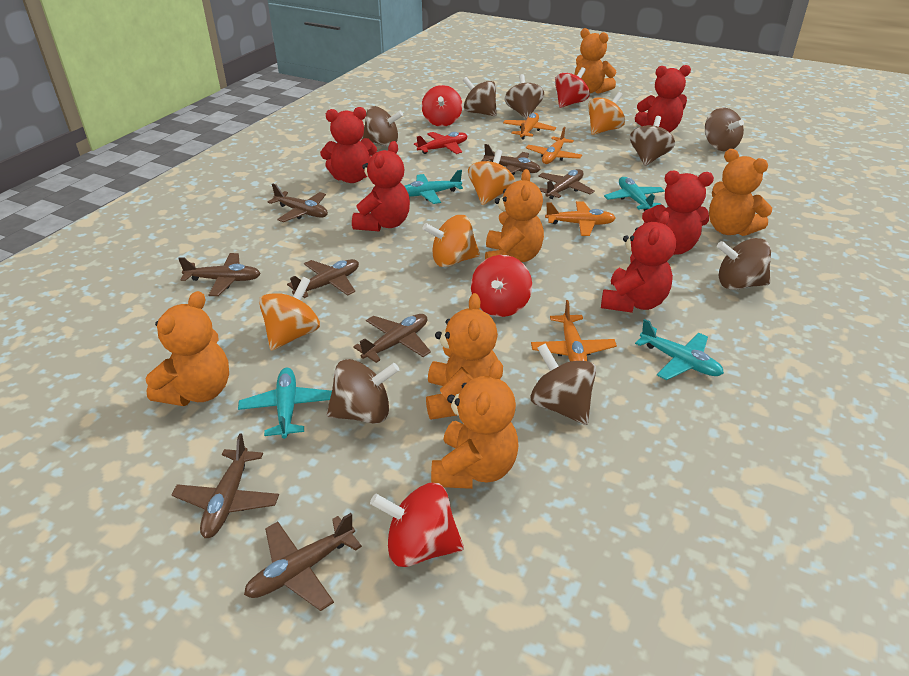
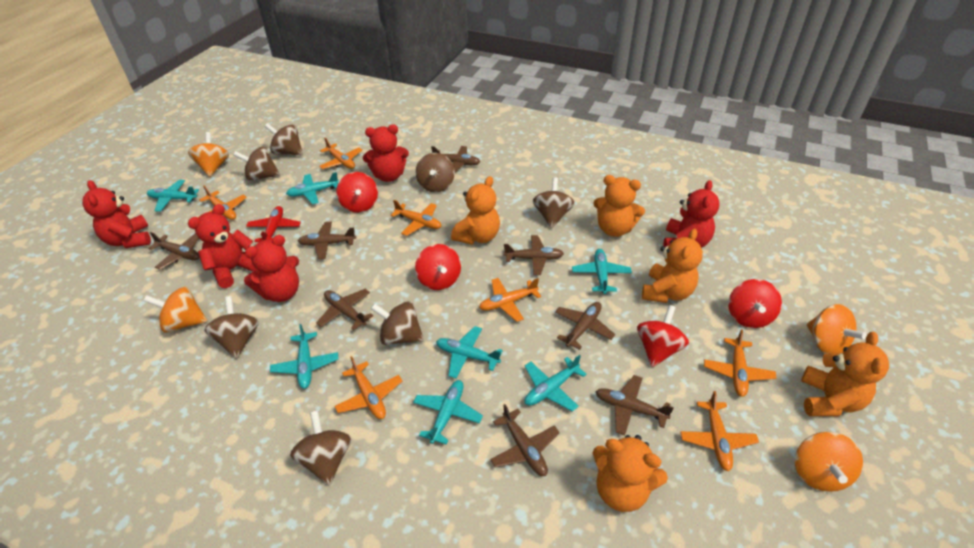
brown spinning top: [326,359,399,424] [362,106,403,146] [463,77,497,117] [505,74,544,119] [530,344,596,425] [630,116,675,166] [705,107,744,151] [717,238,771,290] = 8 -> [204,296,259,359] [233,146,280,181] [265,123,303,155] [290,410,351,486] [371,301,424,345] [416,153,455,193] [533,177,575,228] = 7
orange plane: [503,113,556,140] [526,127,582,164] [531,300,617,361] [545,201,616,236] = 4 -> [198,186,247,220] [319,138,362,169] [334,356,402,419] [391,200,442,236] [479,278,541,322] [680,391,759,471] [704,329,776,397] = 7
orange teddy bear: [145,291,229,406] [426,293,498,420] [431,360,519,489] [485,169,544,262] [574,28,616,94] [709,149,772,236] = 6 -> [451,176,500,245] [593,175,645,237] [593,435,668,512] [642,229,703,303] [801,332,889,416] = 5
turquoise plane: [238,368,332,439] [404,170,463,204] [604,177,665,211] [635,319,724,380] = 4 -> [147,180,199,212] [270,324,338,389] [286,172,339,204] [413,380,483,445] [436,326,503,378] [525,355,587,412] [572,249,632,294] = 7

